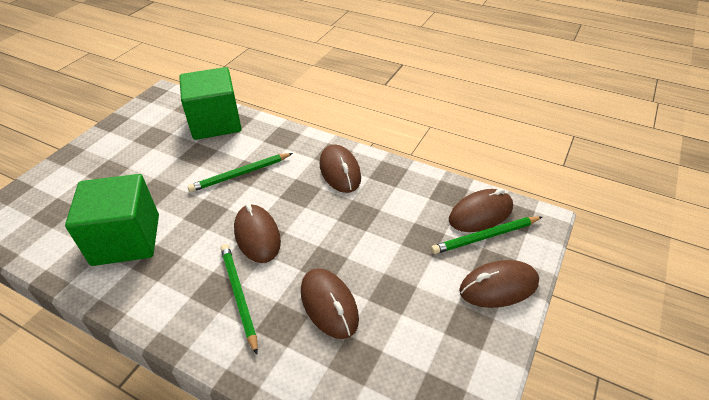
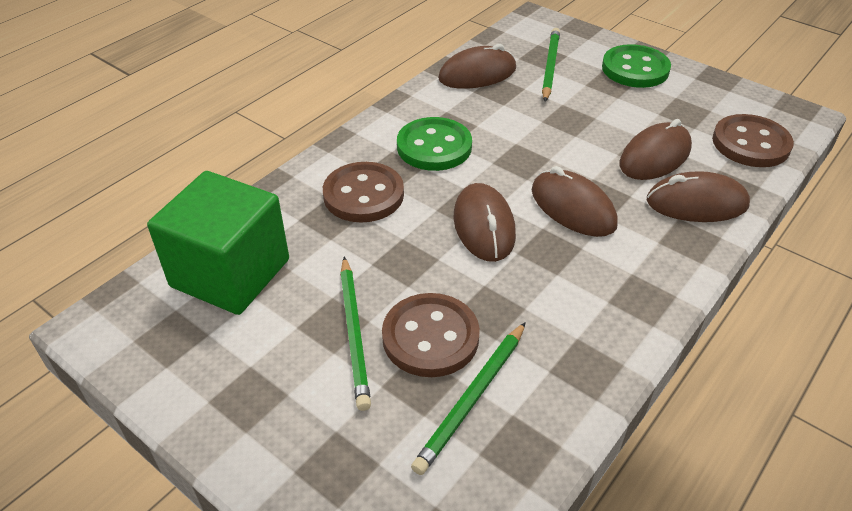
brown button: none = 0 -> [323,162,404,223] [382,293,480,377] [712,114,794,167] = 3
green button: none = 0 -> [397,117,472,171] [602,44,671,88] = 2
green cube: [65,174,159,266] [179,67,242,140] = 2 -> [147,171,289,315] = 1

